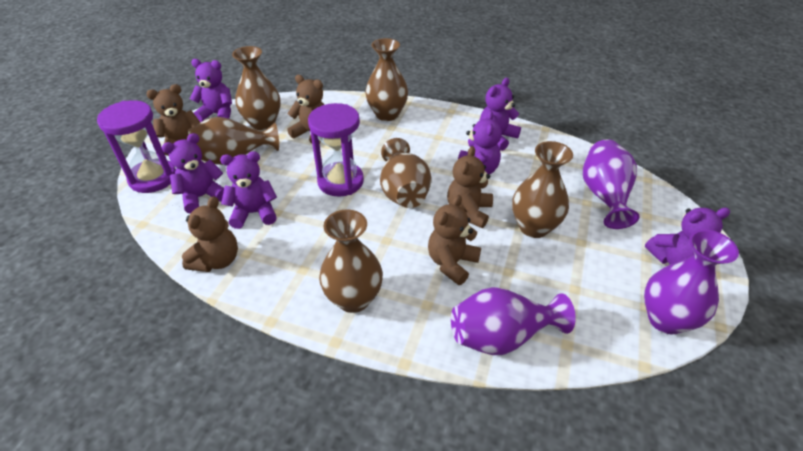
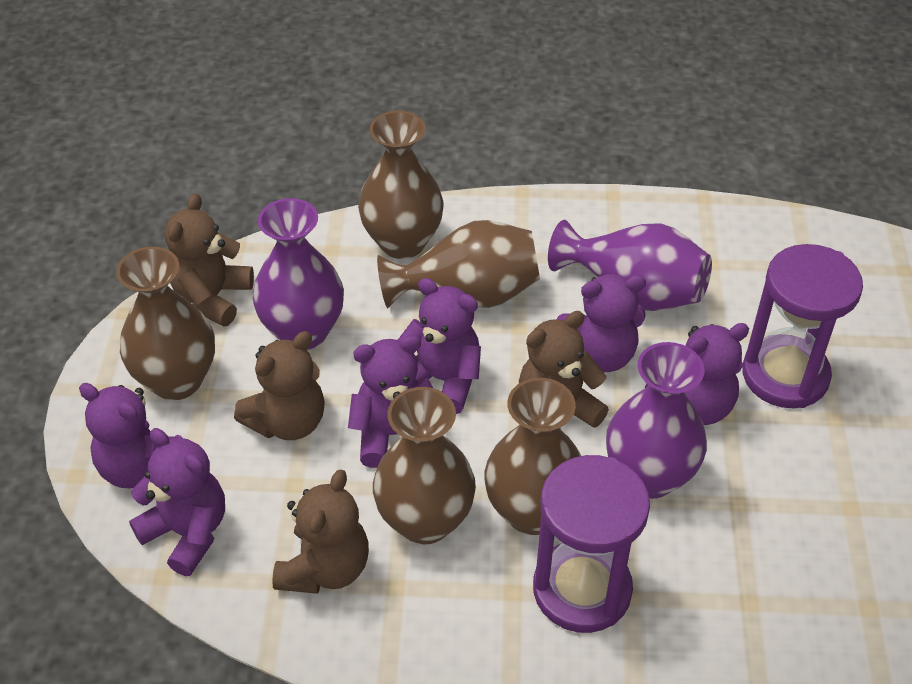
brown teddy bear: [146,84,201,156] [182,196,238,272] [287,75,325,144] [428,195,481,285] [447,146,493,228] = 5 -> [165,193,254,327] [234,331,325,440] [272,469,369,594] [519,311,609,428] = 4
brown vase: [188,117,279,165] [232,46,281,130] [319,210,383,313] [365,38,408,121] [380,138,431,208] [512,141,573,238] = 6 -> [116,246,215,400] [358,111,444,259] [373,387,476,545] [377,220,540,308] [485,378,581,535] = 5

